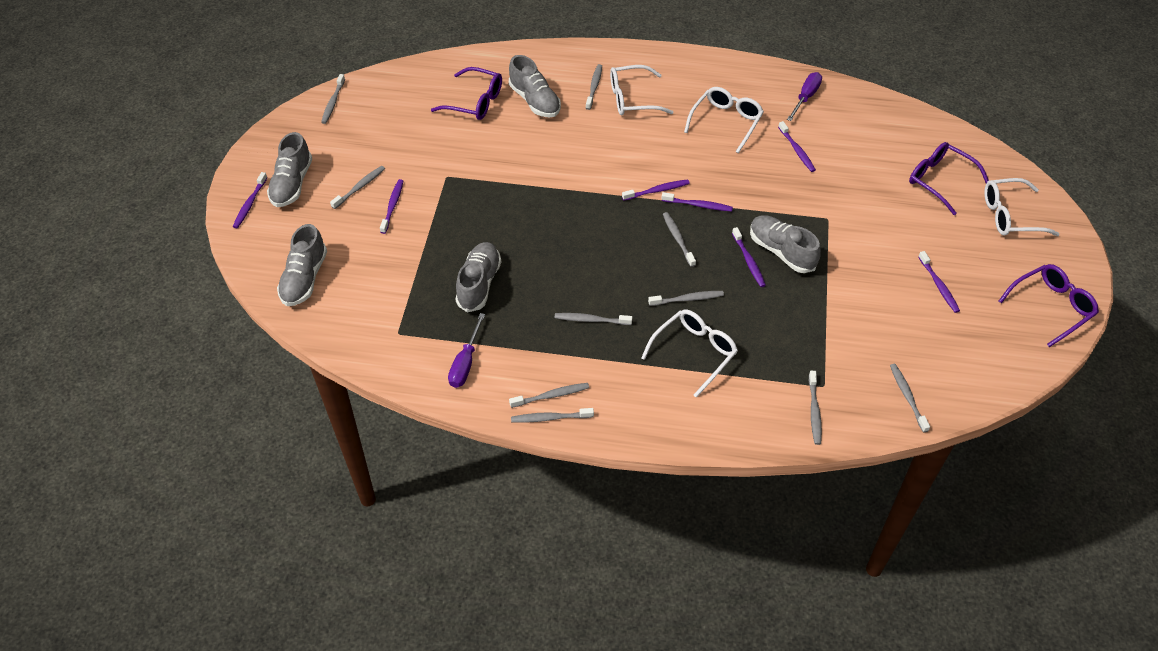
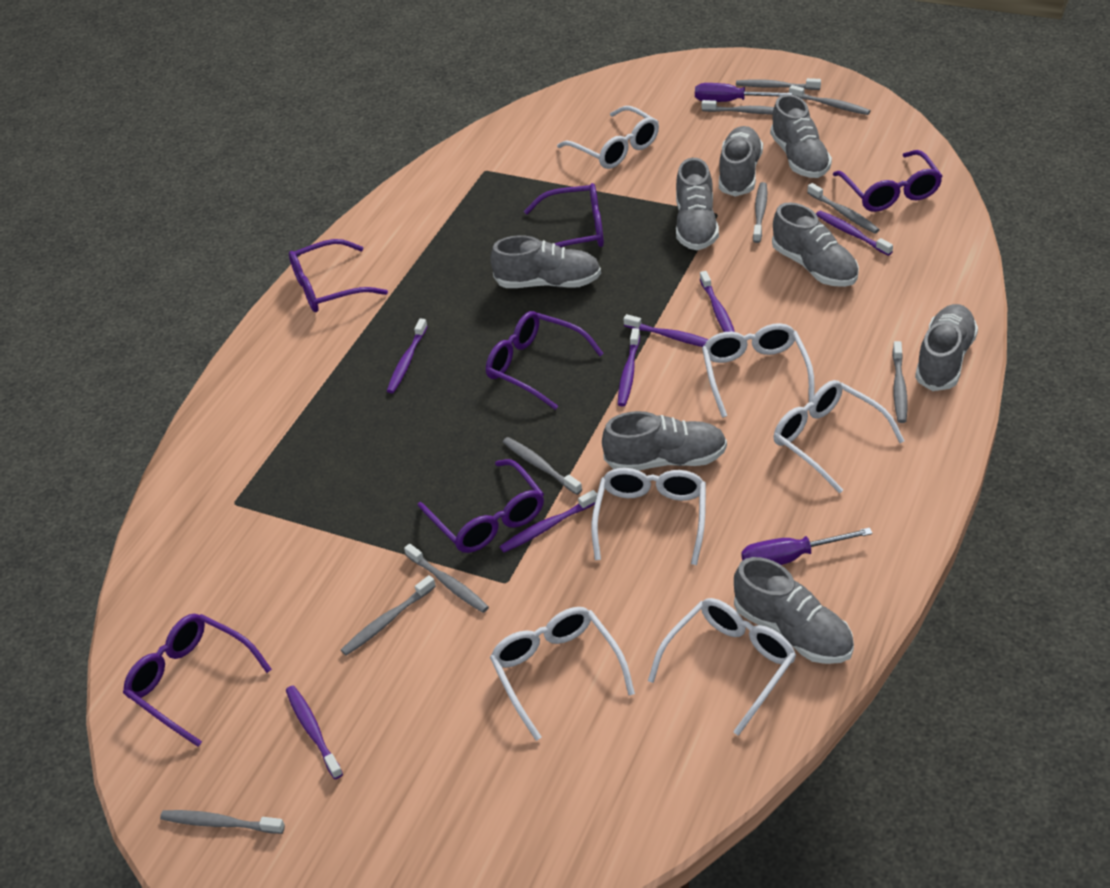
grey shoe: [267,132,312,207] [277,224,327,306] [455,242,501,312] [509,55,561,117] [750,215,821,273] = 5 -> [490,235,601,288] [602,411,727,471] [676,158,719,250] [719,126,763,197] [734,557,854,664] [770,94,832,178] [772,202,859,287] [915,304,978,391] = 8
purple glasses: [431,67,502,120] [909,142,989,215] [999,264,1099,347] = 3 -> [123,614,272,747] [289,239,388,312] [418,459,544,553] [486,311,604,410] [524,183,604,247] [833,150,942,212] = 6
white glasses: [610,65,673,115] [641,309,738,398] [684,87,764,154] [984,178,1060,236] = 4 -> [490,607,635,741] [557,106,659,169] [592,468,706,565] [648,598,796,736] [702,323,814,418] [774,380,905,494] = 6

